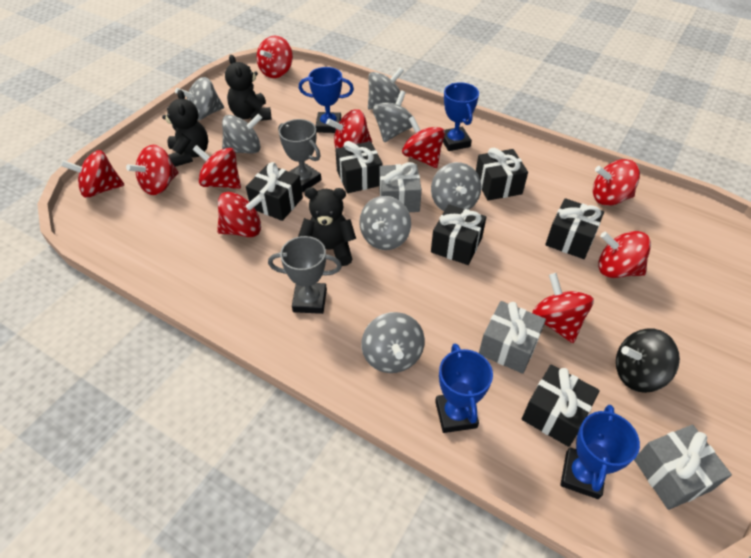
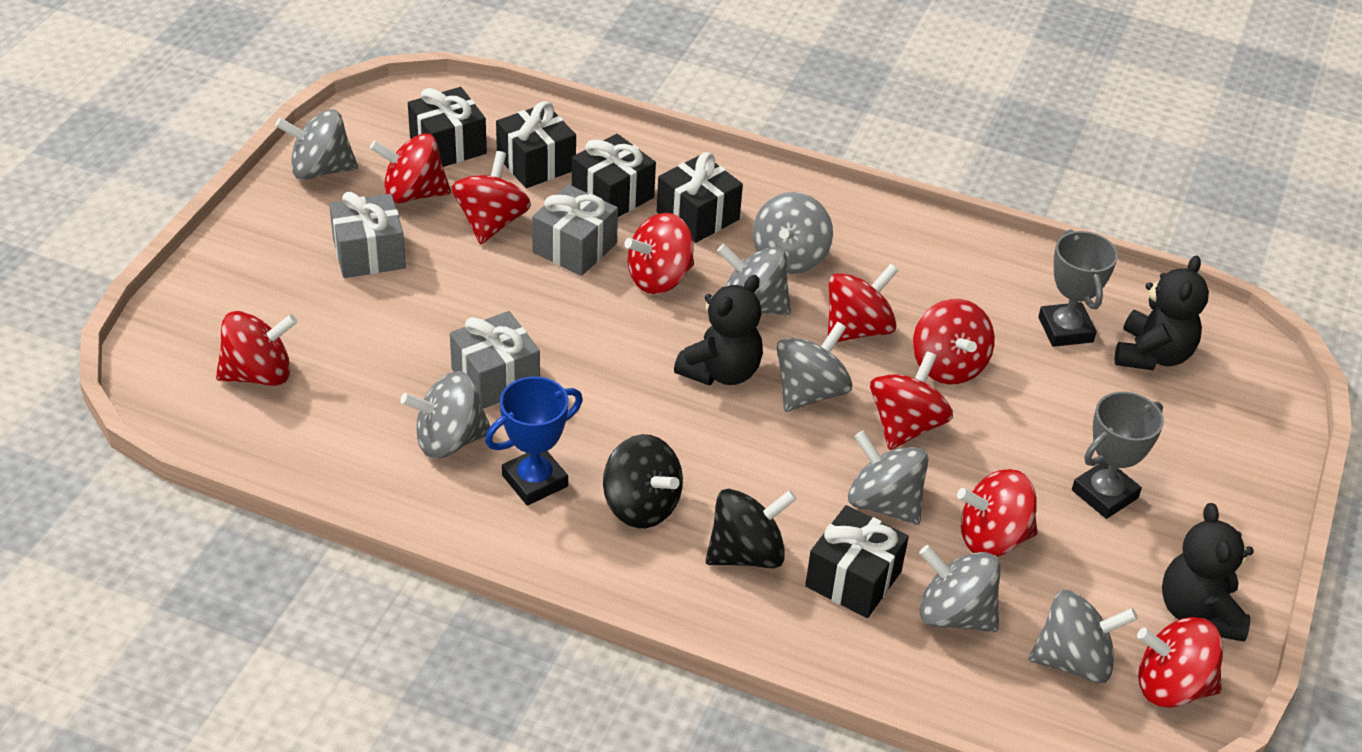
black gift: [246,162,303,221] [335,141,383,193] [431,204,486,265] [476,148,528,201] [522,364,600,447] [545,198,604,259] = 6 -> [408,87,487,167] [496,101,576,188] [572,134,656,217] [657,152,743,243] [805,505,909,618] = 5
black spinning top: [616,328,680,393] = 1 -> [603,434,683,528] [706,489,797,568] = 2
blue trophy: [299,67,354,133] [435,344,493,433] [443,82,479,151] [560,405,640,499] = 4 -> [485,377,583,506] = 1
grey spinning top: [175,77,224,121] [222,114,262,154] [359,196,411,250] [361,312,425,373] [368,67,404,109] [373,91,412,142] [431,162,481,211] = 7 -> [275,109,358,180] [400,371,491,458] [717,244,791,315] [752,192,833,274] [777,321,852,412] [848,430,929,525] [919,545,1000,633] [1029,590,1138,683] = 8
red spinning top: [61,150,124,198] [126,145,178,195] [193,145,241,189] [217,192,264,237] [256,36,293,78] [326,109,372,148] [402,116,445,168] [532,273,594,343] [593,159,640,206] [598,231,651,278] = 10 -> [216,311,297,386] [370,133,451,204] [452,151,531,245] [624,213,694,294] [828,264,899,342] [870,351,953,450] [913,299,995,384] [957,469,1038,557] [1137,617,1223,708] = 9

